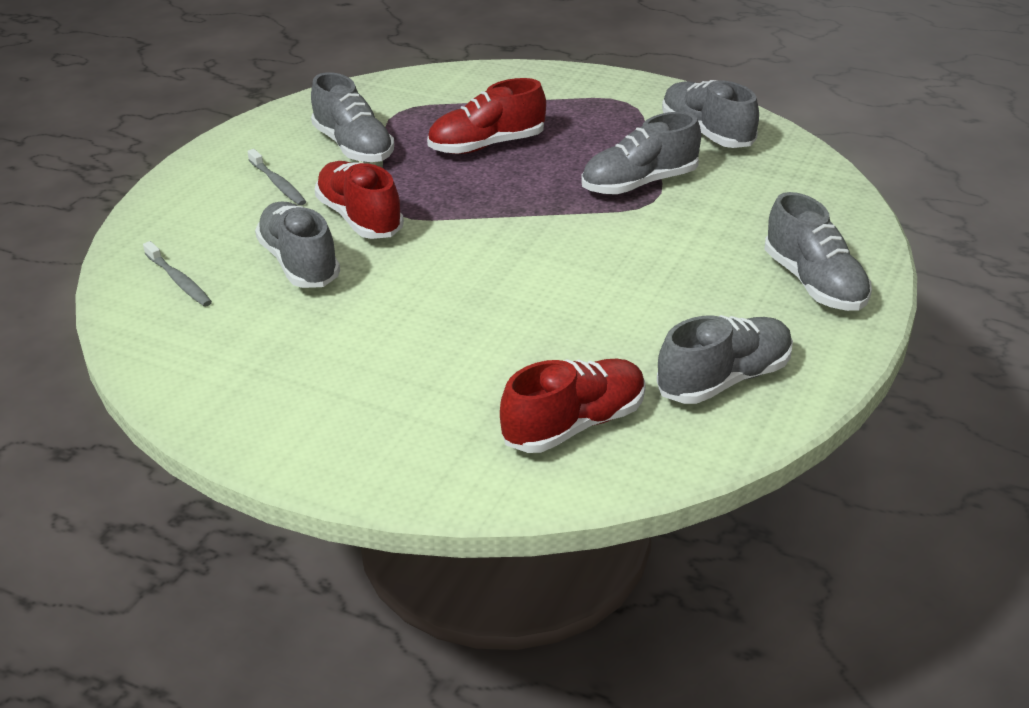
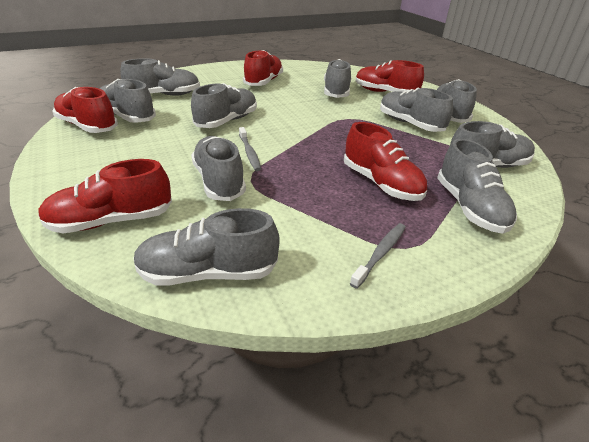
grey shoe: [255,201,340,288] [311,72,394,162] [581,112,701,194] [657,315,793,404] [662,80,759,148] [764,192,872,311] = 6 -> [99,79,156,123] [120,58,200,96] [134,208,280,286] [191,83,257,128] [191,136,246,201] [324,59,351,98] [380,88,453,132] [437,79,477,123] [437,139,517,234] [450,121,535,168] = 10
red shoe: [314,161,404,239] [427,78,546,154] [500,359,646,453] = 3 -> [38,159,172,233] [52,87,118,133] [243,50,283,86] [344,122,427,201] [356,60,424,92] = 5

